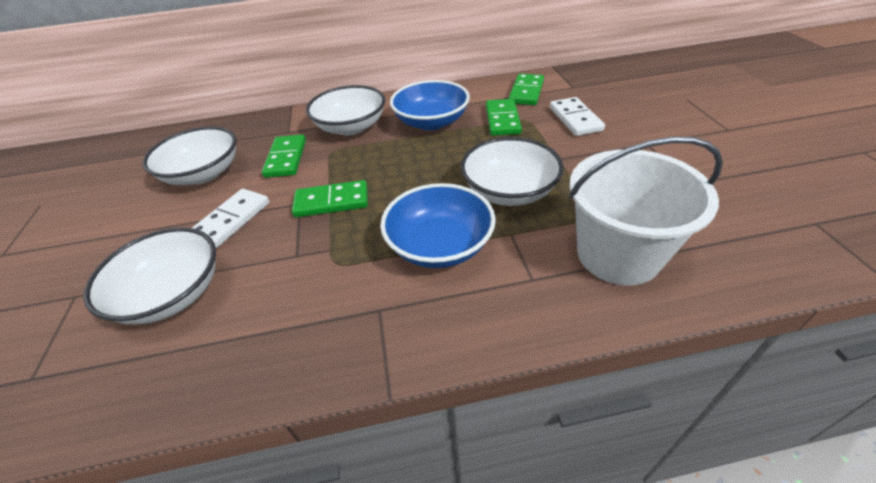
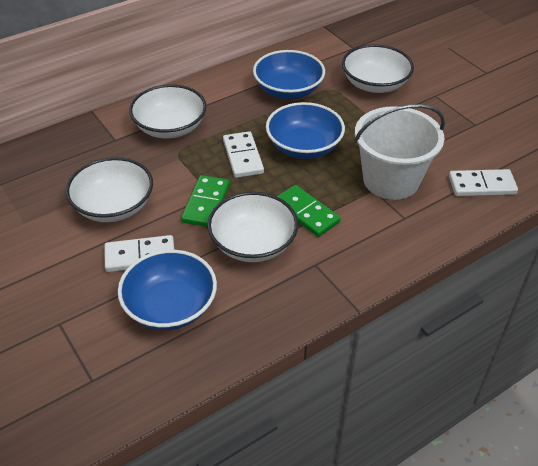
blue bowl: [380,183,496,268] [390,80,470,130] = 2 -> [118,250,217,330] [253,50,325,99] [266,102,345,159] = 3
green domino: [262,135,306,178] [292,180,368,217] [486,99,522,136] [508,74,544,105] = 4 -> [181,175,230,227] [277,185,341,237] = 2
white domino: [192,189,270,248] [550,97,605,136] = 2 -> [104,235,175,272] [223,131,264,178] [449,169,518,196] = 3

